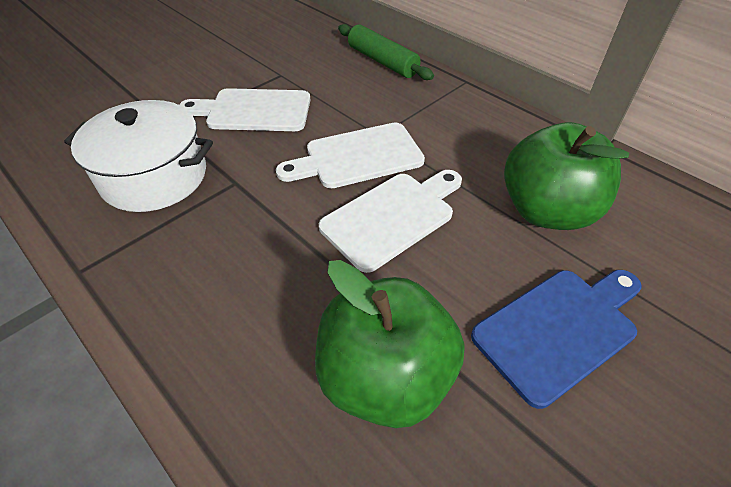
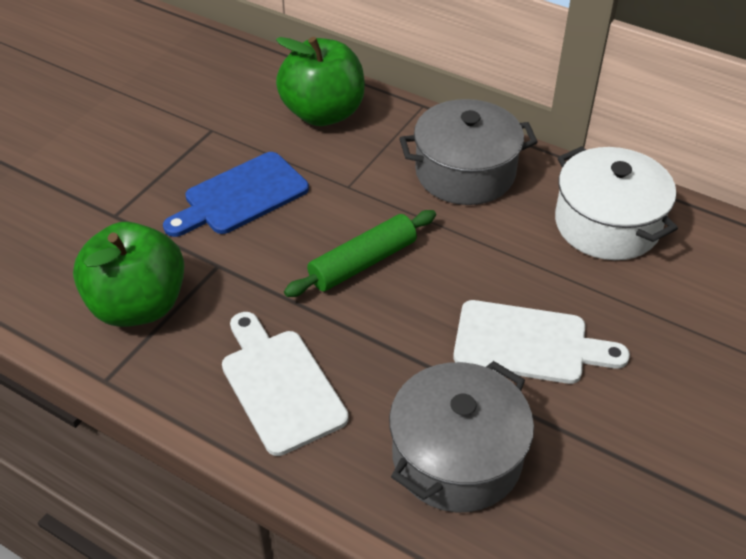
grey pot: none = 0 -> [389,361,534,512] [399,99,538,205] = 2
white cutting board: [179,88,311,131] [276,122,425,188] [319,170,462,273] = 3 -> [222,312,349,456] [453,300,630,384] = 2

